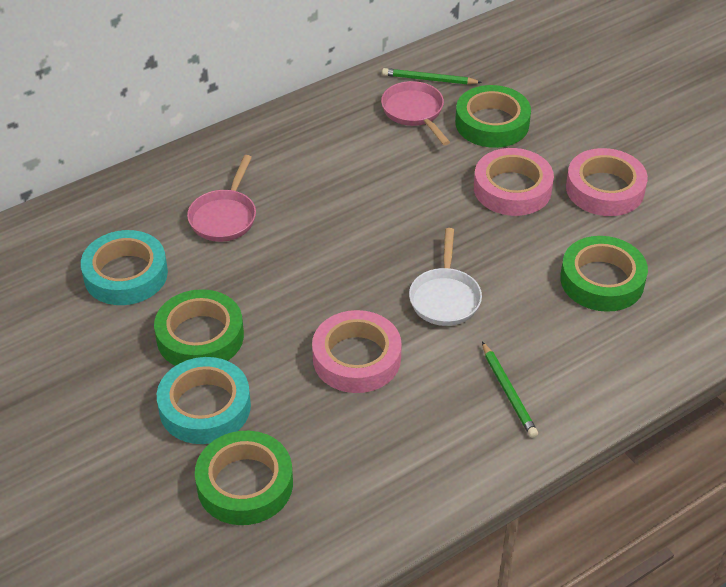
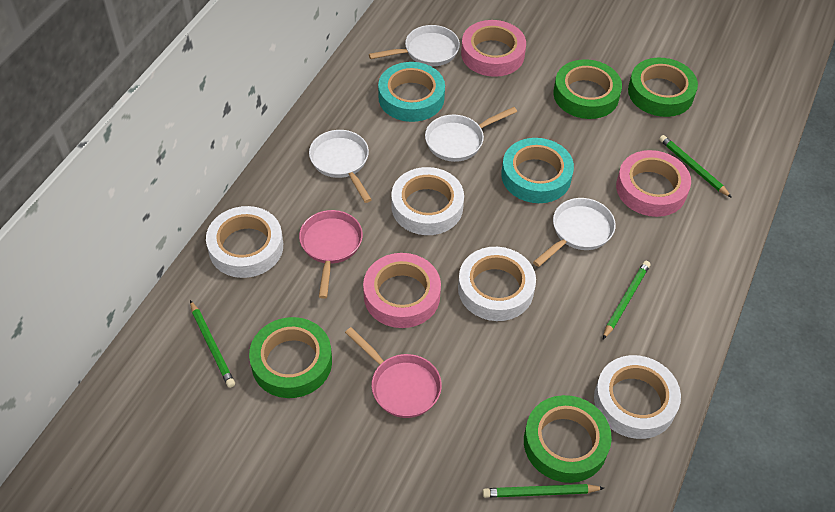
green pencil: [382,68,482,85] [482,342,538,438] = 2 -> [190,300,235,388] [482,484,604,498] [603,261,650,339] [659,135,732,198] = 4
white pan: [409,228,482,326] = 1 -> [309,130,372,203] [369,25,460,66] [425,107,517,162] [533,198,616,267] = 4
white tape: none = 0 -> [206,206,283,278] [391,167,464,235] [458,247,536,321] [594,355,681,439] = 4

